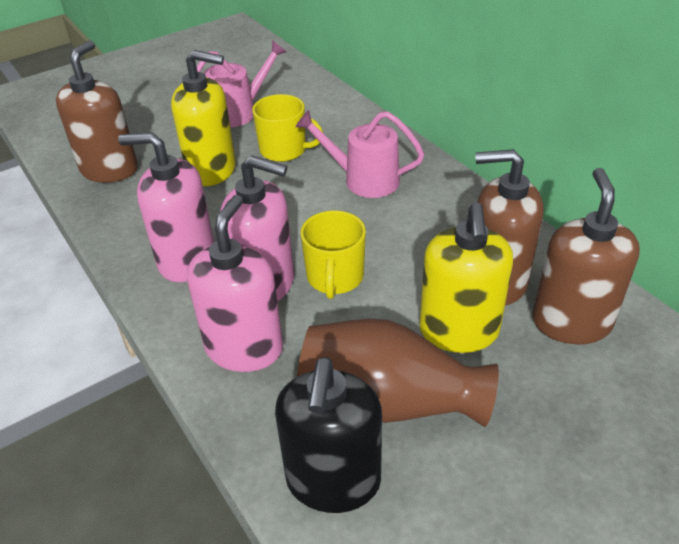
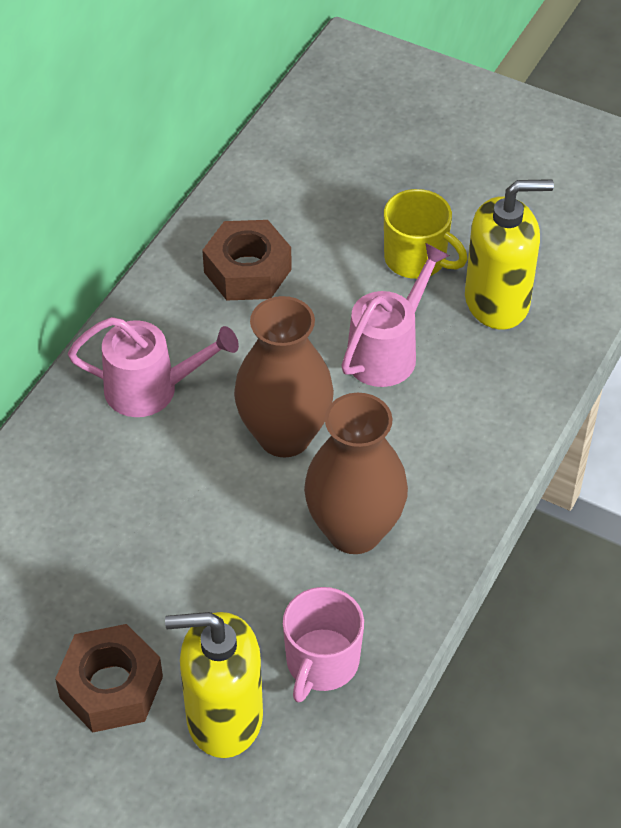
black soap dispenser: [275,357,382,513] = 1 -> none = 0
brown nut: none = 0 -> [55,624,163,732] [202,220,292,300] = 2
brown soap dispenser: [56,40,138,183] [475,149,544,305] [533,168,640,344] = 3 -> none = 0
brown vase: [297,318,499,427] = 1 -> [234,296,334,458] [304,393,408,554] = 2
pink mug: none = 0 -> [283,587,364,703] = 1
pink soap dispenser: [118,132,214,282] [187,195,283,372] [220,155,294,302] = 3 -> none = 0
yellow mug: [252,94,323,162] [301,210,366,299] = 2 -> [384,189,468,279] = 1

